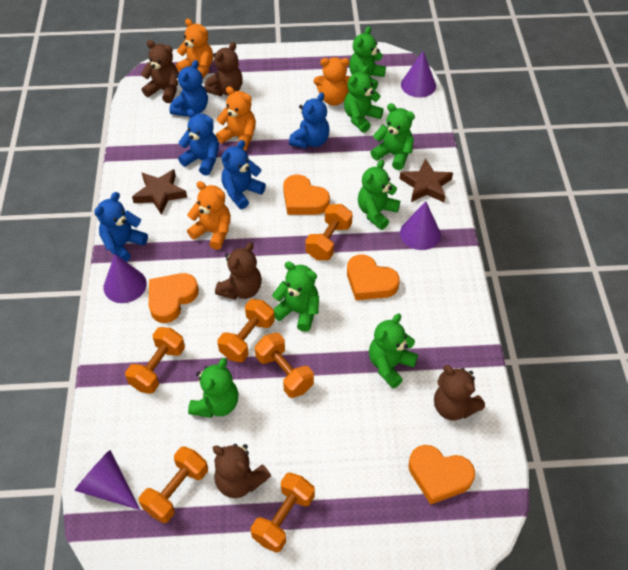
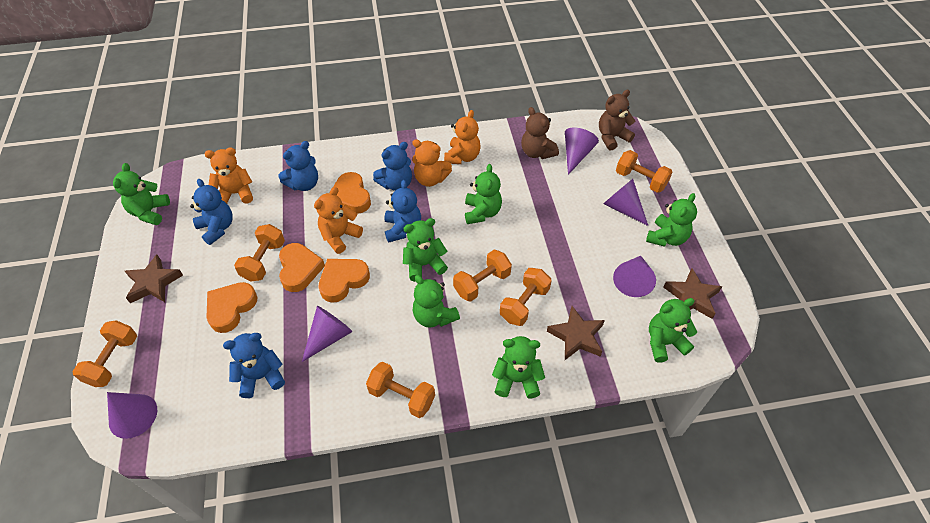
brown star: [132,169,187,215] [399,159,453,202] = 2 -> [125,255,183,303] [547,306,605,360] [663,268,722,319] = 3
brown teddy bear: [141,40,179,103] [204,42,243,96] [213,444,271,498] [215,242,262,300] [434,365,485,421] = 5 -> [521,107,559,159] [599,90,635,151] = 2
purple cone: [75,450,140,510] [104,254,147,303] [400,201,441,250] [401,51,436,97] = 4 -> [107,392,157,439] [302,306,353,362] [565,128,599,175] [603,179,648,226] [613,256,656,297] = 5

